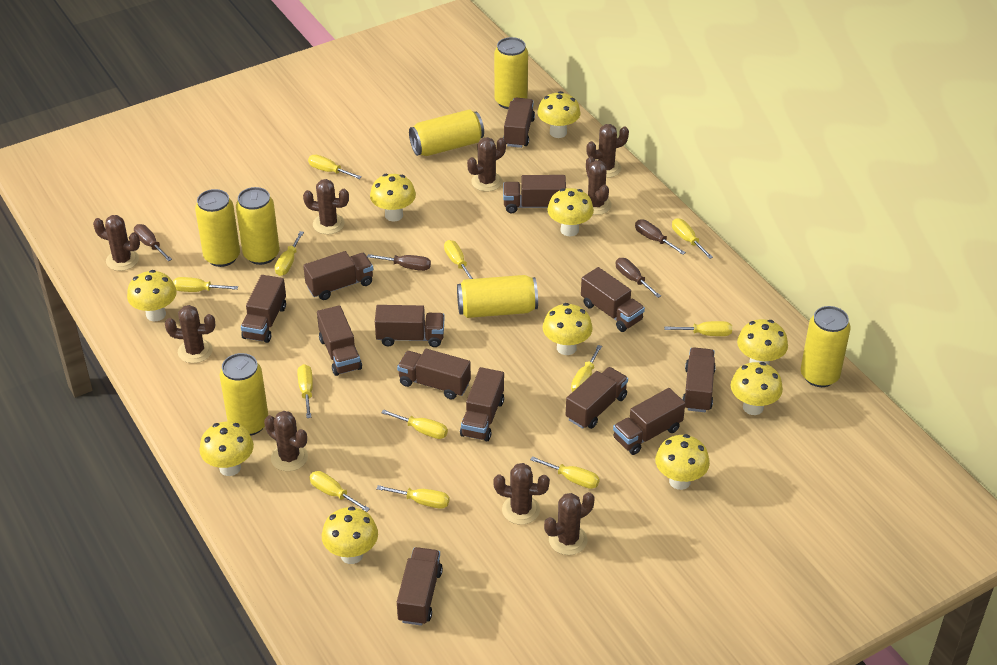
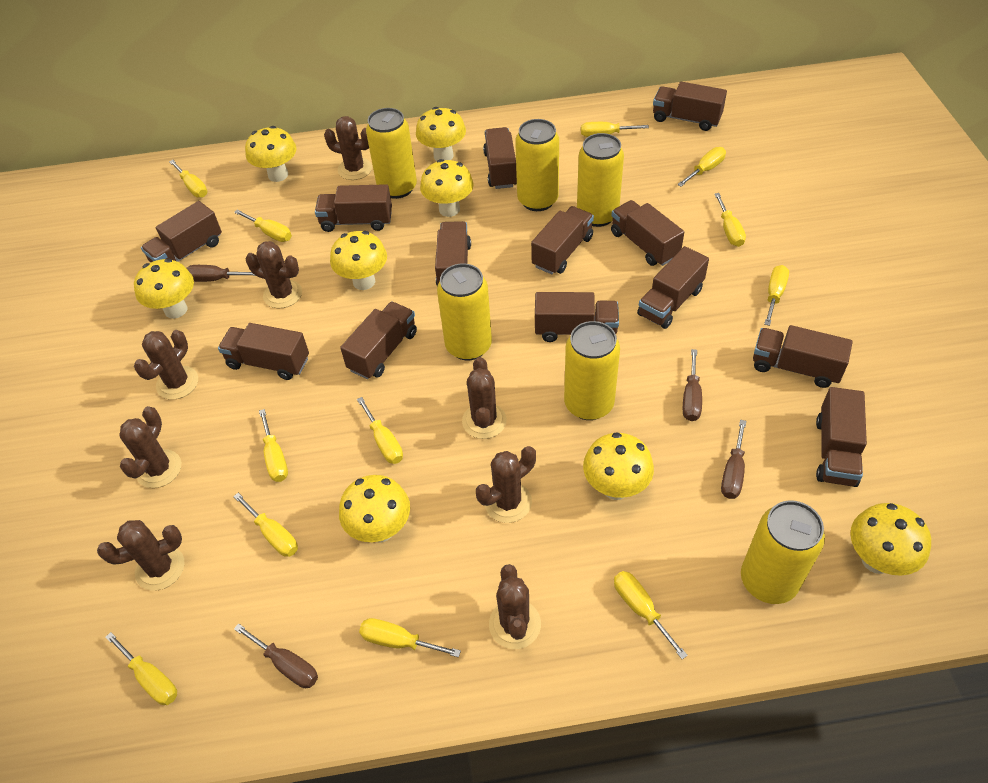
brown cactus: [93,215,140,271] [165,305,215,363] [264,411,308,471] [303,179,349,234] [467,137,506,192] [493,463,550,525] [544,492,595,555] [586,124,629,178] [586,156,612,215] = 9 -> [97,520,185,591] [119,406,181,488] [134,330,198,400] [246,241,302,308] [324,116,372,180] [462,357,507,439] [476,446,536,523] [489,564,541,649] = 8
yellow can: [195,189,240,267] [220,353,269,436] [236,187,279,265] [409,109,484,156] [457,275,538,318] [494,37,528,109] [801,306,850,387] = 7 -> [366,108,417,199] [437,263,492,361] [515,119,559,211] [564,321,620,420] [577,133,624,227] [741,501,825,604] = 6
yellow mushroom: [127,270,177,321] [199,422,254,476] [322,507,378,564] [370,174,416,221] [537,91,581,138] [543,303,593,355] [547,188,594,236] [655,434,710,490] [731,362,783,415] [737,319,788,366] = 10 -> [134,259,194,319] [245,126,297,182] [330,231,387,290] [339,475,410,542] [416,107,466,161] [420,159,474,217] [583,432,654,500] [850,503,931,576] = 8

